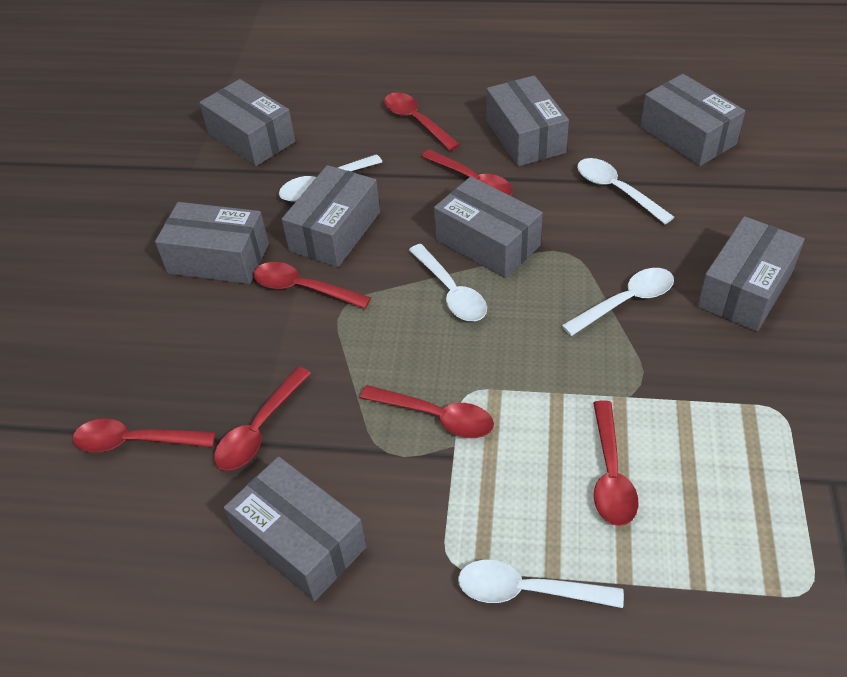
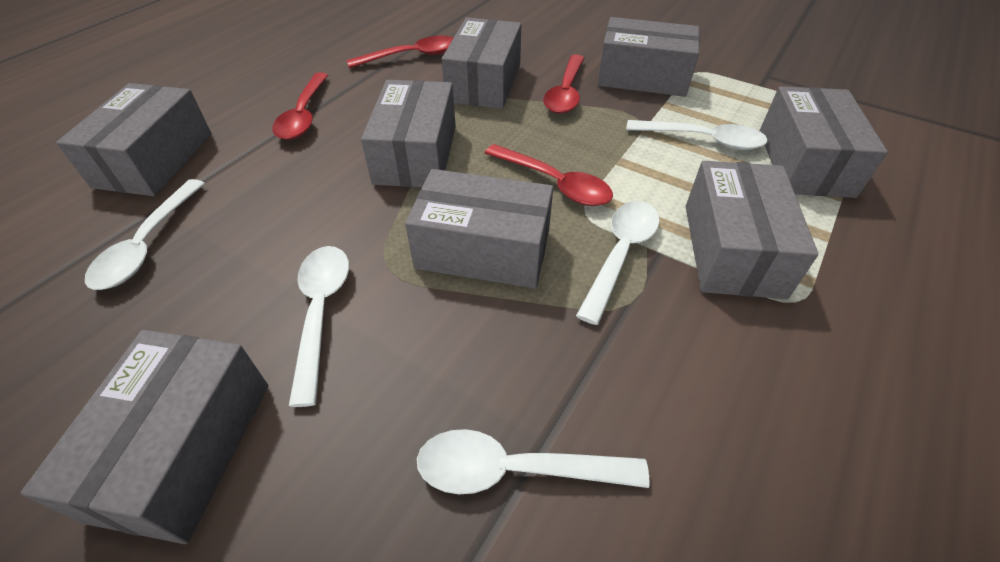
red spoon: [73,419,216,452] [214,367,311,471] [253,262,371,309] [360,385,494,438] [384,92,460,151] [421,149,513,196] [593,400,638,526] = 7 -> [272,73,328,140] [347,36,453,68] [485,144,613,206] [543,55,585,114] = 4

